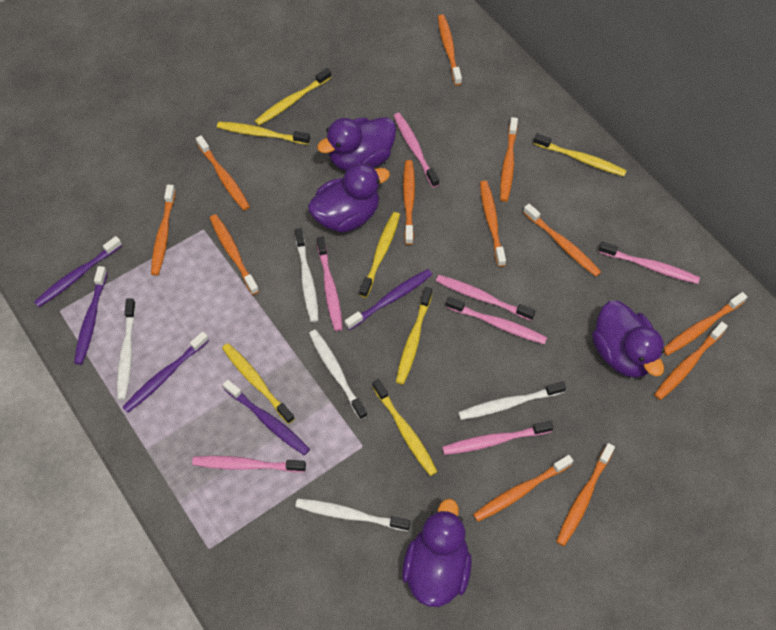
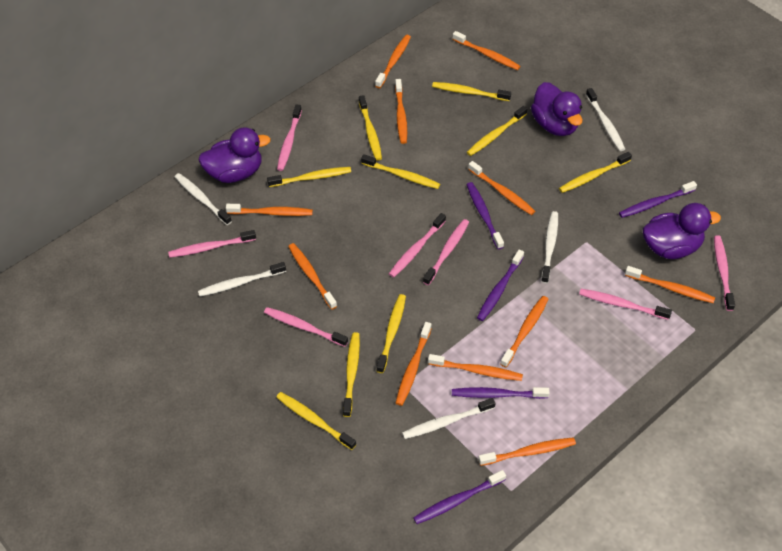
orange toothbrush: [151,185,176,276] [196,135,250,211] [210,214,259,295] [403,160,415,245] [438,14,462,86] [473,455,573,522] [480,181,506,267] [500,117,518,202] [523,204,601,277] [556,443,615,546] [654,322,728,400] [664,292,747,356] = 12 -> [226,204,313,216] [288,243,337,310] [375,35,411,88] [395,79,407,144] [396,322,432,406] [428,354,523,381] [453,31,520,70] [468,161,535,215] [478,437,576,466] [500,296,548,367] [625,266,715,303] = 11
purple duck: [308,163,390,233] [317,117,396,171] [402,498,472,607] [592,301,665,378] = 4 -> [198,127,271,183] [531,82,583,136] [642,203,721,259] = 3
yellow toothbrush: [217,122,310,145] [222,343,295,424] [255,68,332,126] [360,212,400,298] [372,379,438,476] [396,287,432,385] [533,133,627,176] = 7 -> [267,167,351,187] [276,392,356,450] [343,332,360,417] [359,95,382,161] [361,154,440,189] [376,294,406,373] [432,82,511,101] [467,106,527,156] [559,152,632,193] = 9

